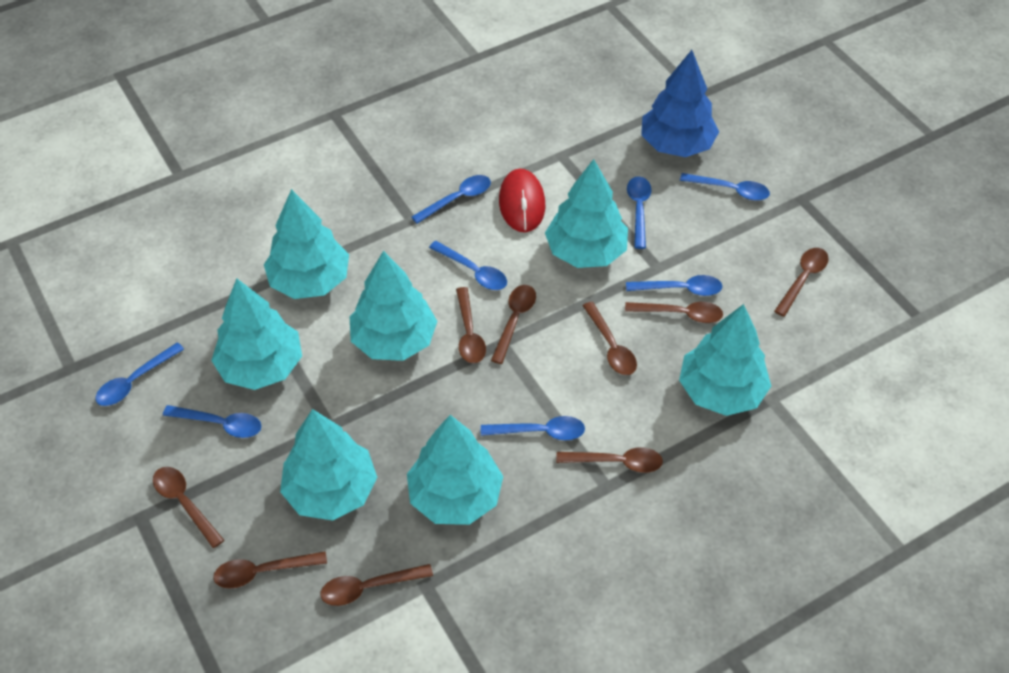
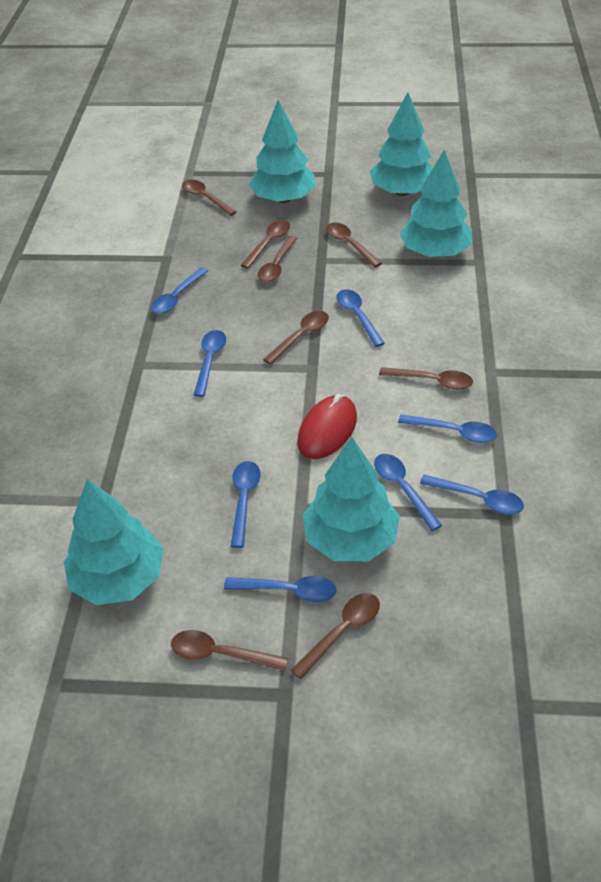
blue tree: [641,50,719,157] = 1 -> none = 0
brown spoon: [153,467,224,548] [213,551,327,589] [320,564,433,606] [456,287,486,363] [491,285,536,364] [556,447,663,473] [582,302,637,375] [625,302,723,323] [774,248,829,317] = 9 -> [171,630,288,671] [182,180,237,216] [241,220,290,269] [258,236,298,282] [263,311,329,365] [291,593,380,679] [326,223,382,267] [379,367,473,390] = 8
turquoise tree: [211,279,302,390] [264,189,349,299] [280,409,377,521] [350,251,437,361] [407,415,503,525] [545,159,628,268] [679,304,771,416] = 7 -> [64,479,163,605] [249,100,316,203] [302,437,400,561] [370,92,433,196] [399,150,472,257] = 5

